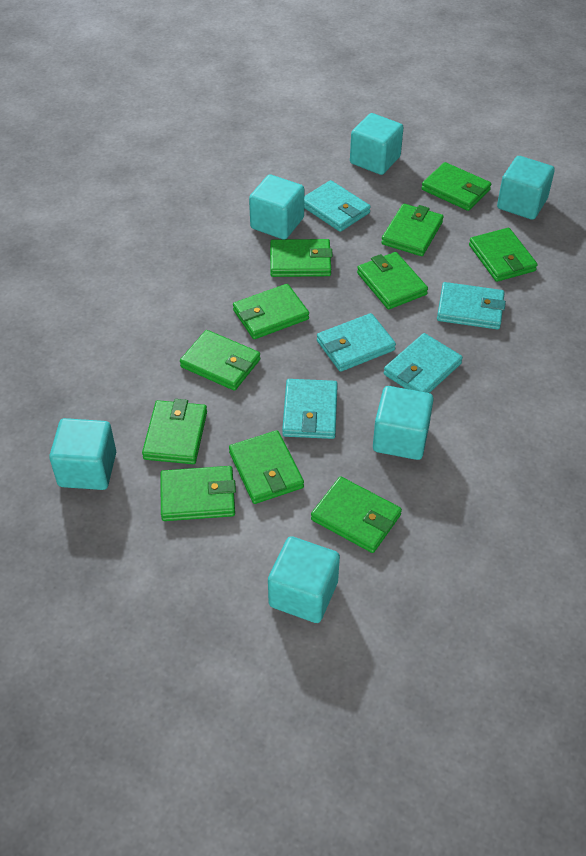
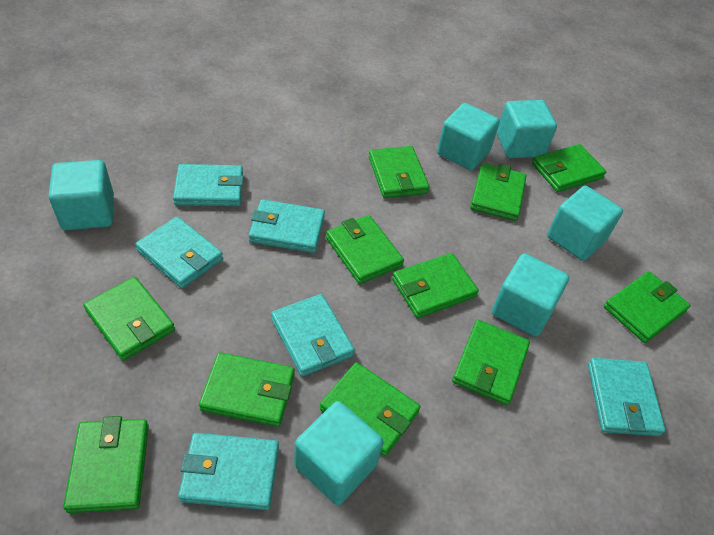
turquoise wallet: [282,379,338,439] [304,180,371,232] [317,313,396,372] [384,333,463,393] [437,282,506,330] = 5 -> [135,216,223,288] [173,164,244,206] [178,433,279,510] [249,199,325,253] [271,294,355,377] [588,358,666,436] = 6

